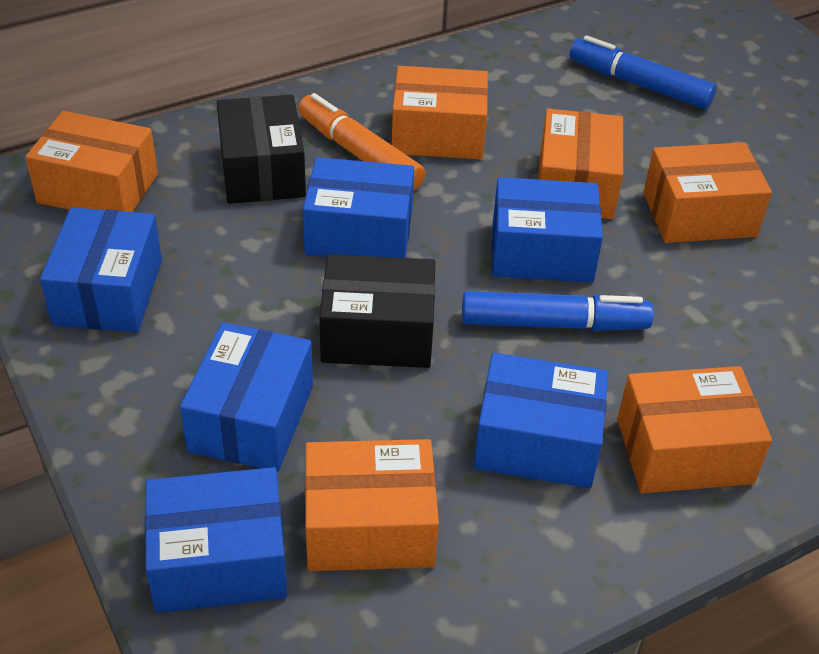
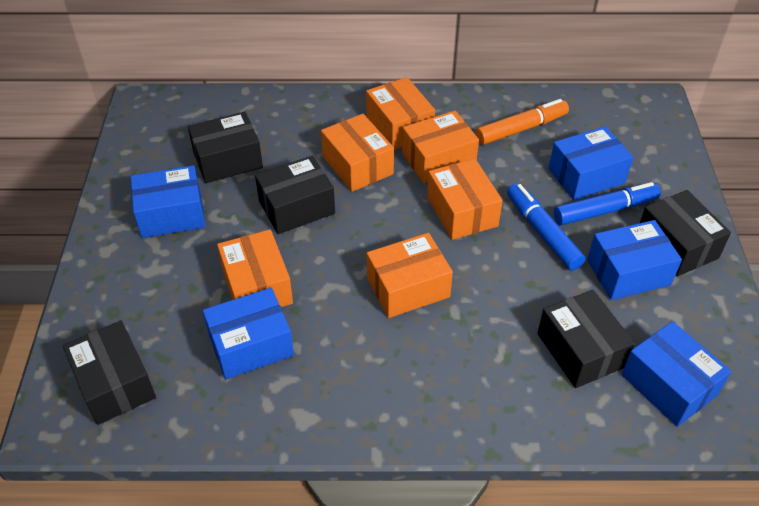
black box: [217,95,306,204] [319,254,435,368] = 2 -> [63,320,156,425] [188,112,263,183] [255,156,335,234] [537,290,635,388] [640,190,731,277] = 5
blue box: [40,207,162,332] [145,467,287,613] [180,322,313,472] [303,157,414,258] [474,353,609,488] [492,177,603,283] = 6 -> [131,165,206,238] [203,288,294,379] [549,126,633,200] [587,220,682,300] [622,321,731,427] = 5

